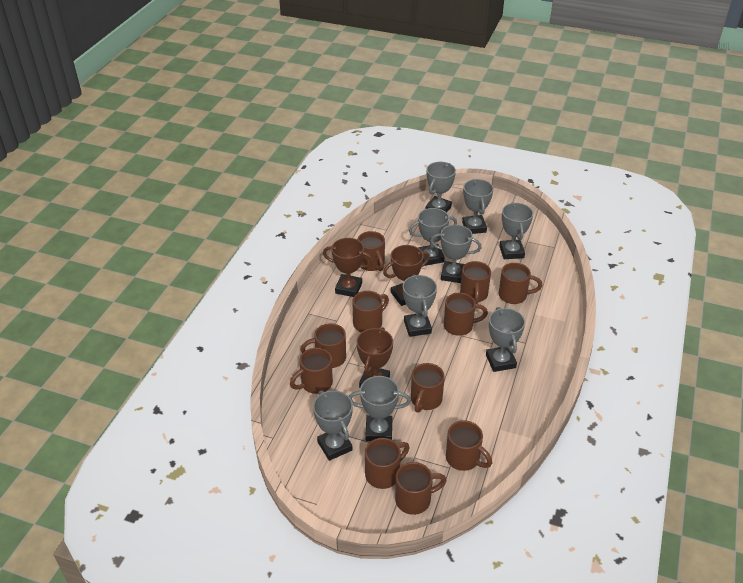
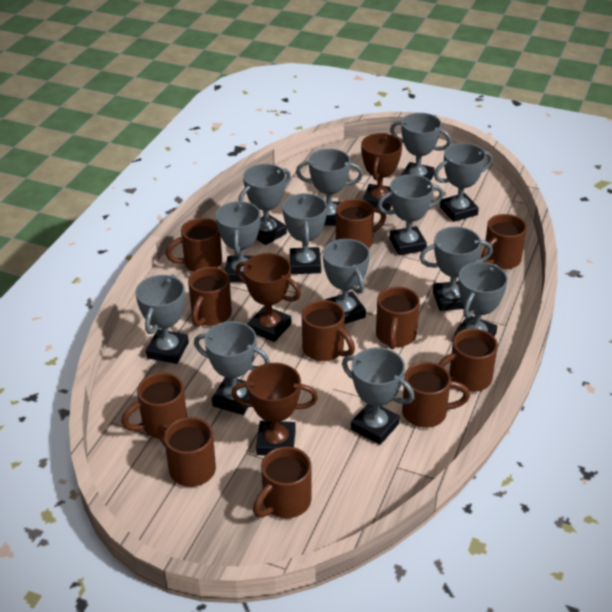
grey trophy: [313,390,353,461] [349,376,411,441] [403,274,437,337] [409,208,457,266] [426,162,456,212] [430,225,481,283] [462,179,494,234] [486,307,525,372] [499,202,533,259] = 9 -> [135,274,189,364] [194,321,270,415] [216,201,261,282] [238,164,291,245] [283,193,327,274] [296,149,363,226] [323,239,370,324] [342,347,414,445] [378,174,444,255] [390,113,452,181] [419,227,493,311] [434,143,493,222] [454,262,508,336] = 13

